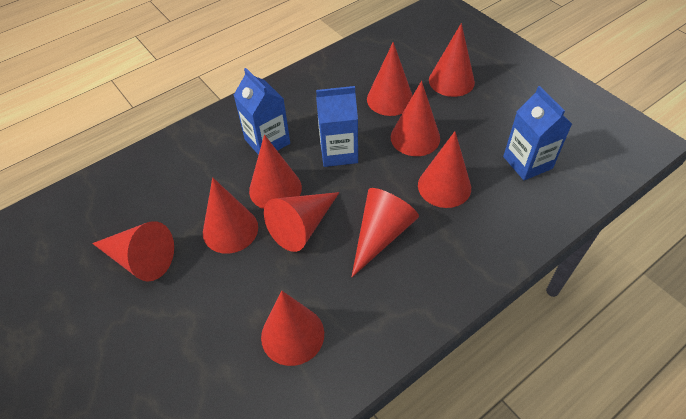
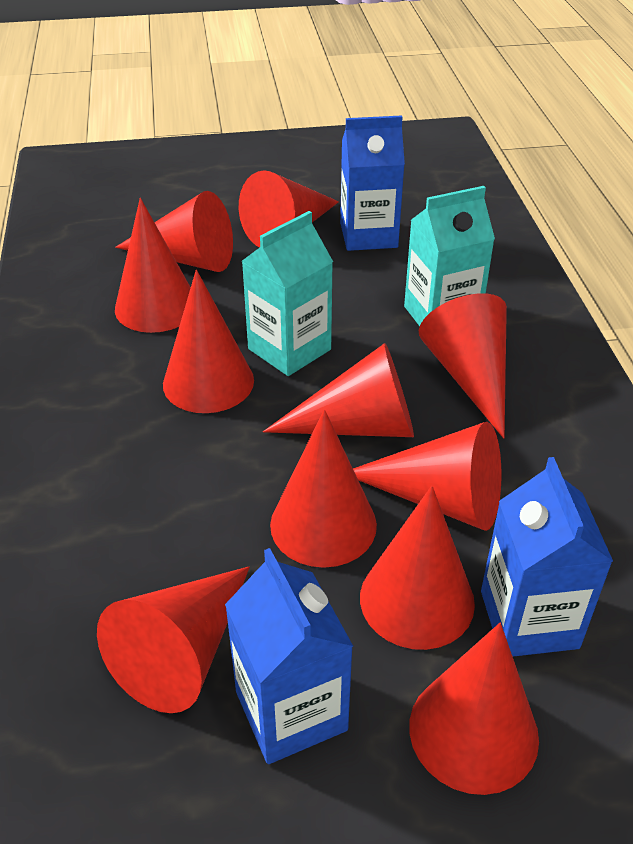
red cone: [92,221,174,282] [203,177,258,254] [249,135,302,209] [261,291,324,366] [264,192,339,252] [352,188,419,277] [367,42,413,116] [391,81,440,156] [418,131,471,208] [429,23,475,97] = 10 -> [97,566,250,713] [115,191,233,272] [115,198,191,333] [163,270,254,413] [239,170,339,247] [263,343,414,437] [270,409,377,568] [353,422,502,531] [360,486,475,650] [409,623,539,795] [419,293,507,439] = 11
turquoise carton: none = 0 -> [242,211,333,376] [404,186,495,326] = 2

